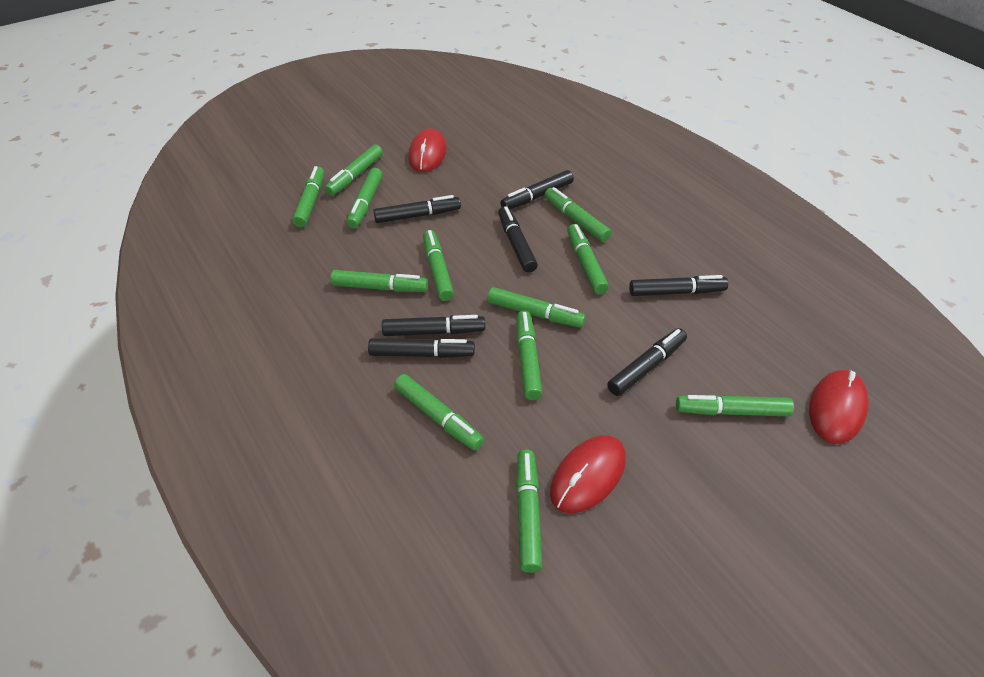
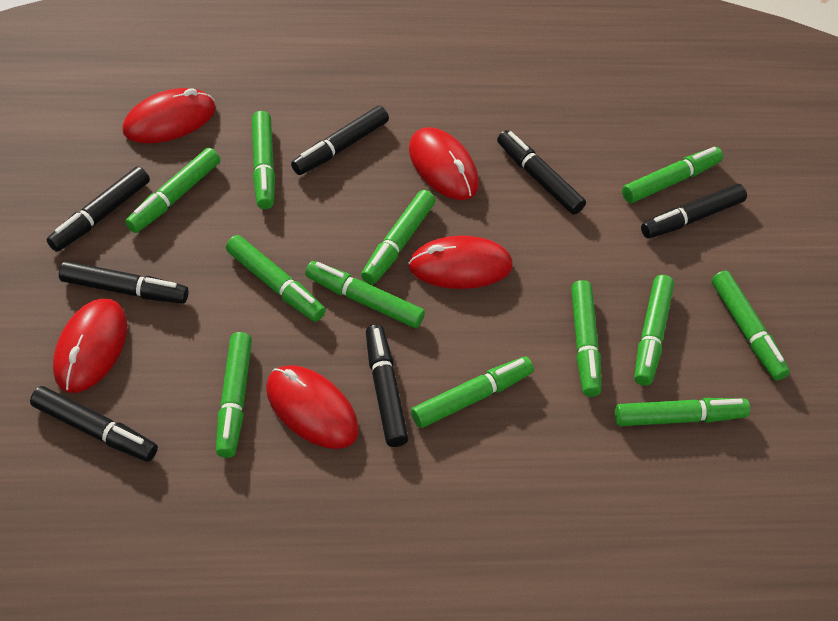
red mouse: [408,128,447,172] [550,435,626,513] [809,370,869,444] = 3 -> [53,299,127,393] [122,88,216,143] [266,365,359,449] [408,236,513,289] [409,127,479,200] = 5

